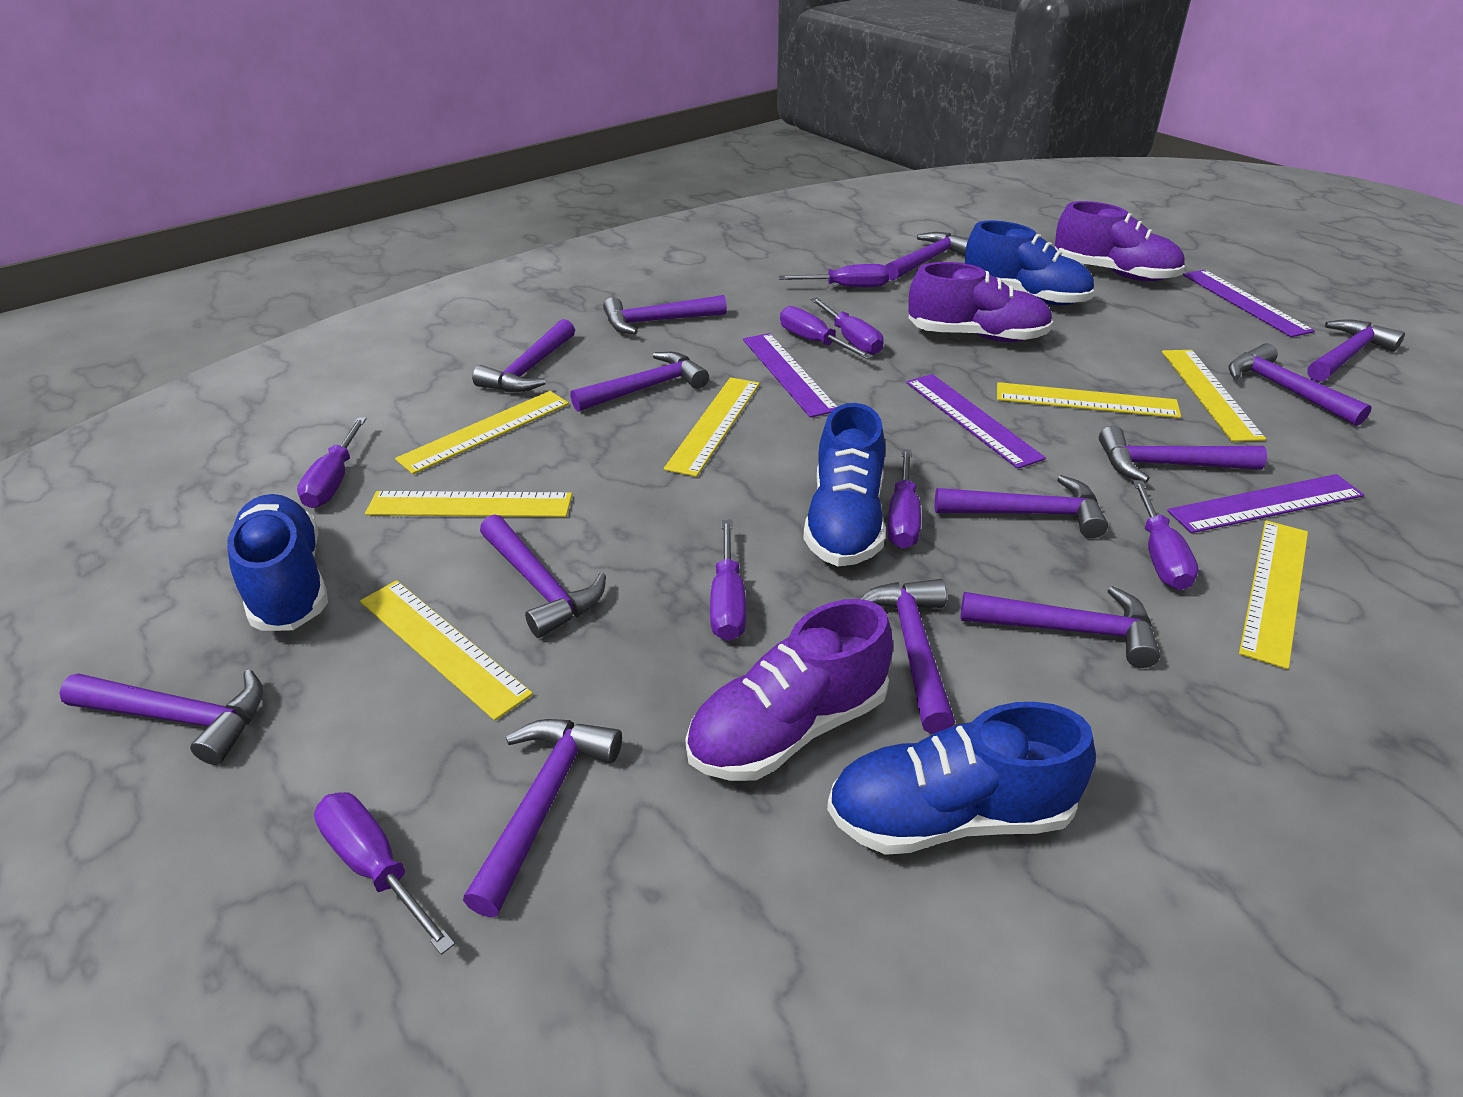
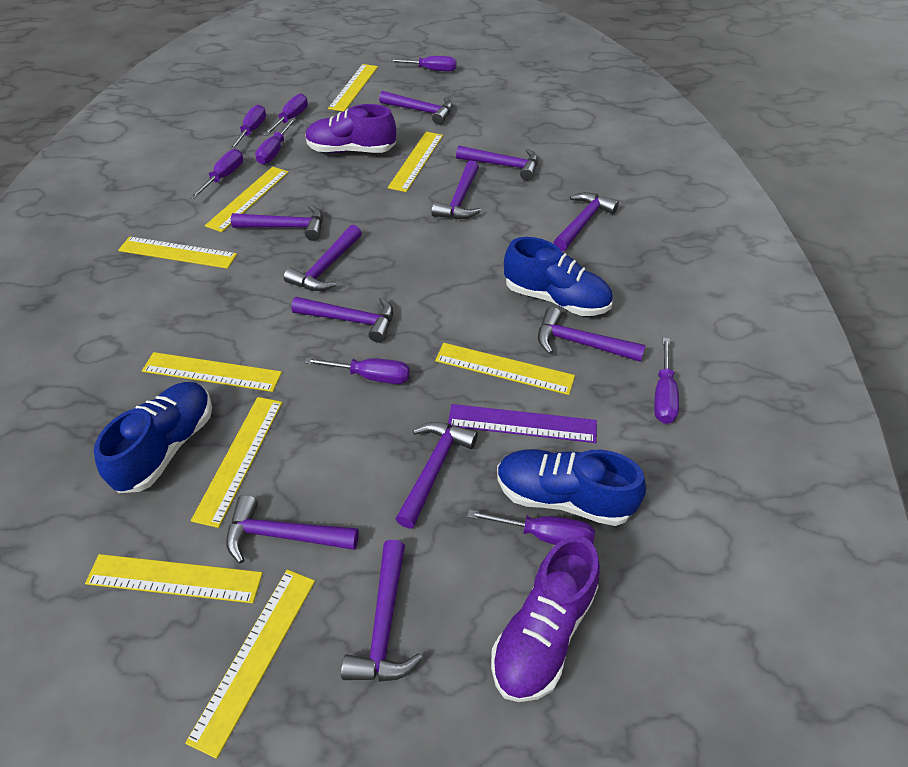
blue shoe: [227,494,328,631] [803,403,886,566] [827,702,1096,855] [965,220,1094,305] = 4 -> [94,382,212,493] [497,449,646,526] [504,237,613,316] = 3
purple hammer: [59,669,263,765] [463,719,622,917] [472,319,575,392] [480,515,606,638] [570,352,709,412] [603,295,727,334] [860,579,955,734] [886,232,969,281] [935,475,1108,538] [961,586,1160,668] [1099,426,1267,483] [1229,343,1372,426] [1307,319,1405,382] = 13 -> [226,495,359,564] [231,204,323,241] [283,225,362,291] [291,297,393,343] [341,540,423,682] [379,91,453,125] [395,422,478,528] [431,160,481,219] [456,146,538,181] [538,307,645,362] [553,192,619,252] = 11
purple ruler: [743,333,837,418] [906,374,1046,469] [1167,474,1364,533] [1183,270,1315,337] = 4 -> [448,404,597,443] = 1
purple shoe: [685,599,893,781] [908,262,1053,342] [1055,201,1185,281] = 3 -> [305,104,396,153] [491,536,600,702] = 2
yellow ruler: [360,580,533,721] [365,491,572,517] [395,391,569,474] [664,377,760,477] [997,382,1181,418] [1162,350,1266,442] [1239,520,1308,669] = 7 -> [85,554,263,604] [118,237,237,269] [142,352,282,392] [185,569,315,759] [191,397,282,528] [205,167,289,232] [328,64,378,112] [388,132,443,192] [435,343,575,395] = 9

